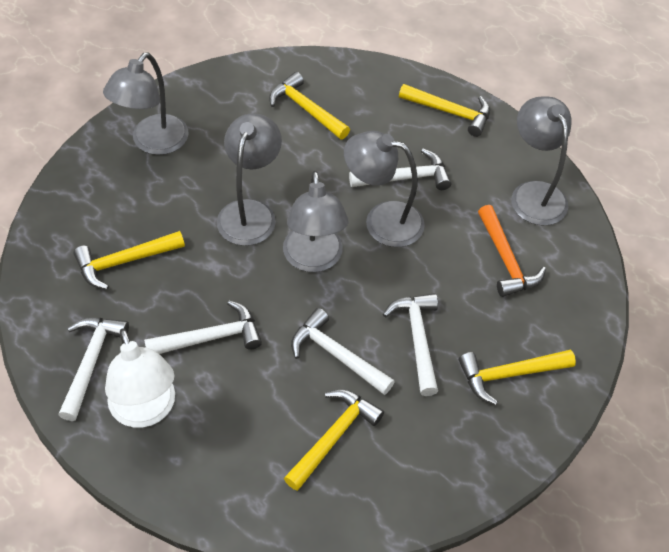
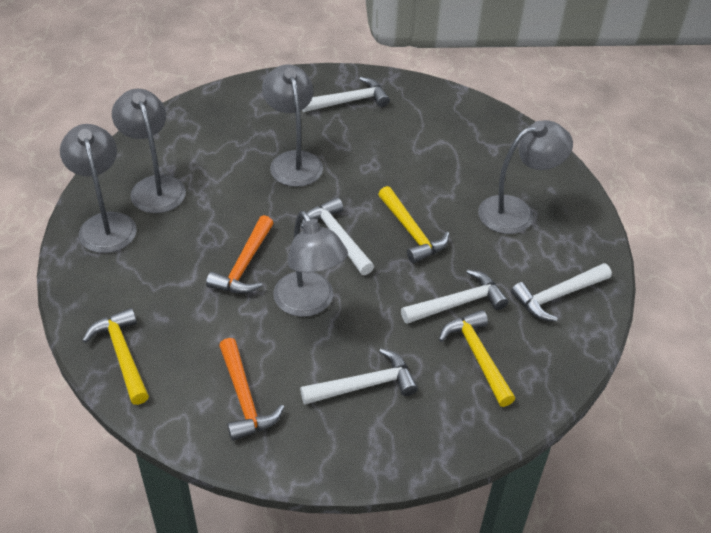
orange hammer: [478,205,546,297] = 1 -> [206,215,273,294] [219,338,284,441] = 2
white lamp: [105,328,175,428] = 1 -> none = 0
yellow hammer: [74,231,185,290] [269,72,350,139] [284,390,384,491] [399,84,490,137] [459,350,576,405] = 5 -> [82,308,149,405] [378,186,449,263] [439,310,515,407] = 3

